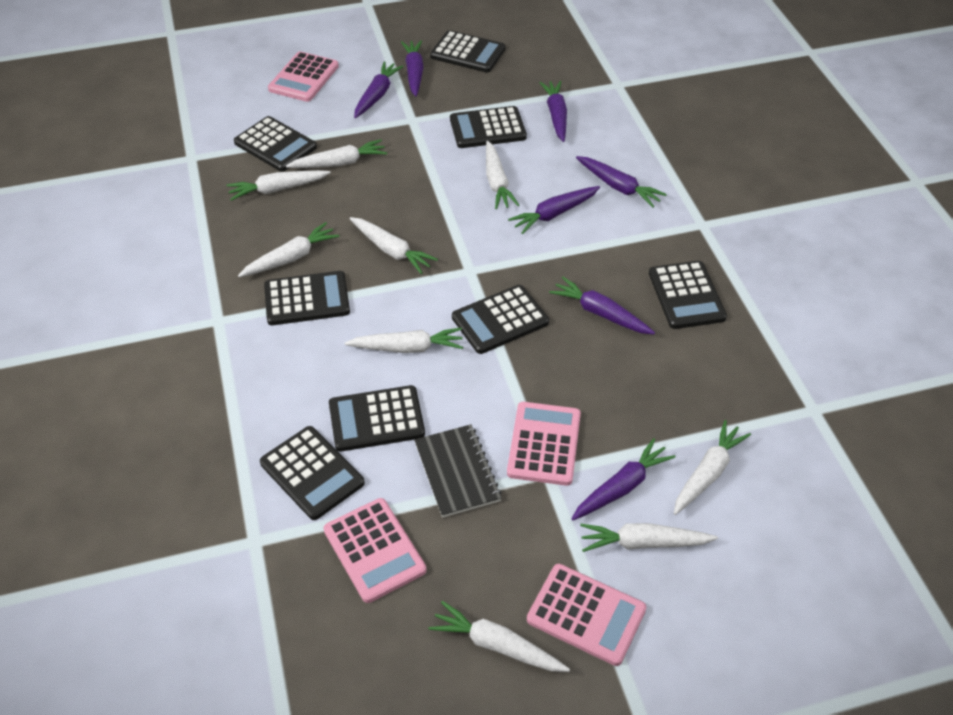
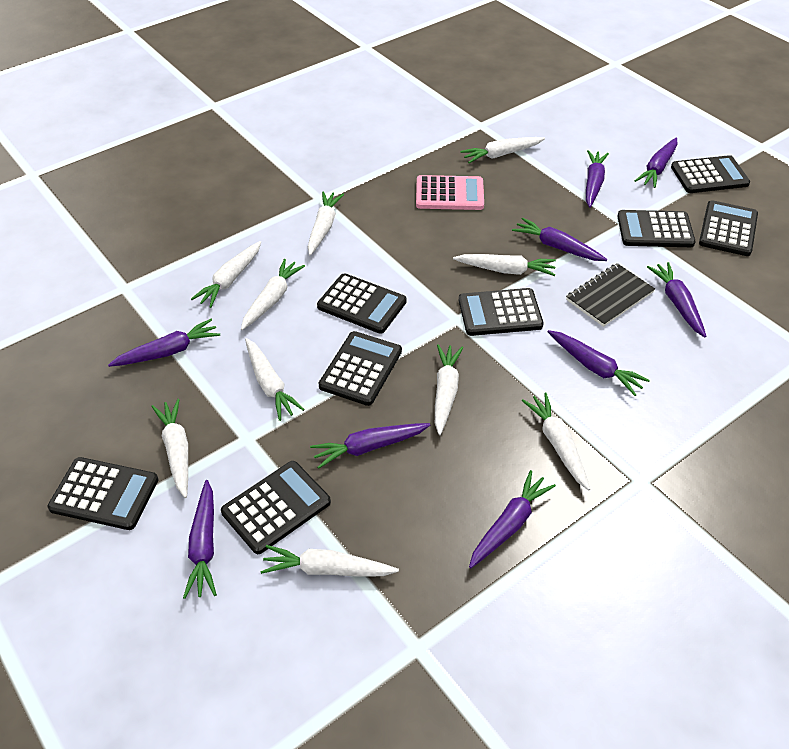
pink calculator: [268,51,339,102] [324,498,426,603] [507,402,581,486] [527,564,647,666] = 4 -> [416,175,484,210] = 1
purple carrot: [354,61,404,118] [401,40,424,97] [508,186,600,234] [540,81,567,142] [549,277,655,334] [571,438,676,520] [576,156,667,207] = 7 -> [108,319,220,367] [183,480,217,599] [310,423,430,469] [469,470,556,568] [512,218,607,261] [548,330,650,396] [586,150,609,208] [635,138,678,188] [647,262,706,338] = 9
white carrot: [226,170,331,201] [238,222,340,277] [286,139,387,168] [344,328,463,353] [349,217,438,274] [428,601,570,672] [486,141,520,209] [580,523,718,552] [674,420,751,515] = 9 -> [151,399,188,498] [191,241,261,308] [241,259,305,330] [245,338,305,421] [260,545,399,577] [308,191,344,255] [435,344,463,435] [453,254,556,276] [460,137,545,163] [522,393,590,490] = 10

